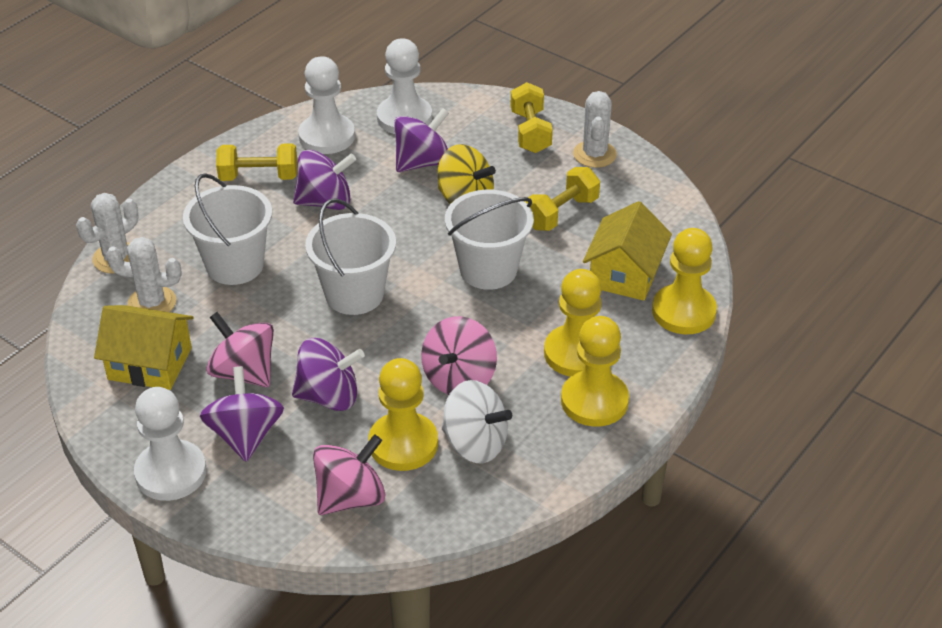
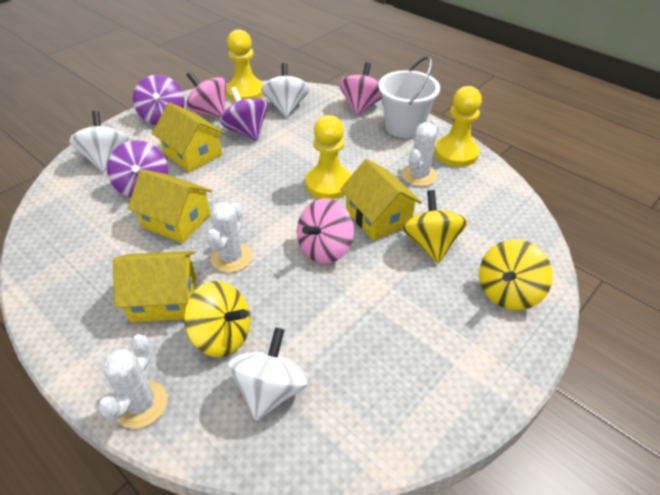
purple spinning top: [200,366,284,462] [292,338,365,411] [293,150,356,210] [394,108,449,172] = 4 -> [107,140,168,198] [133,75,185,125] [220,87,268,141] = 3
white bucket: [183,173,272,285] [305,198,396,315] [445,190,534,290] = 3 -> [378,56,440,138] = 1
white pawn: [134,387,207,501] [298,56,355,154] [377,38,432,134] = 3 -> none = 0
white spinning top: [442,380,512,464] = 1 -> [69,111,128,172] [228,327,309,421] [261,63,310,117] = 3
yellow dumbbell: [216,143,297,181] [511,82,553,153] [525,167,600,231] = 3 -> none = 0
yellow house: [94,305,194,390] [583,201,672,301] = 2 -> [113,251,196,322] [127,169,212,243] [152,102,225,172] [340,159,422,240] = 4
yellow pawn: [369,358,438,471] [544,269,601,377] [561,316,629,427] [652,228,717,334] = 4 -> [226,29,263,102] [305,115,351,199] [434,86,482,167] = 3
yellow spinning top: [438,144,496,204] = 1 -> [184,281,251,357] [402,190,467,263] [479,239,553,310] = 3

